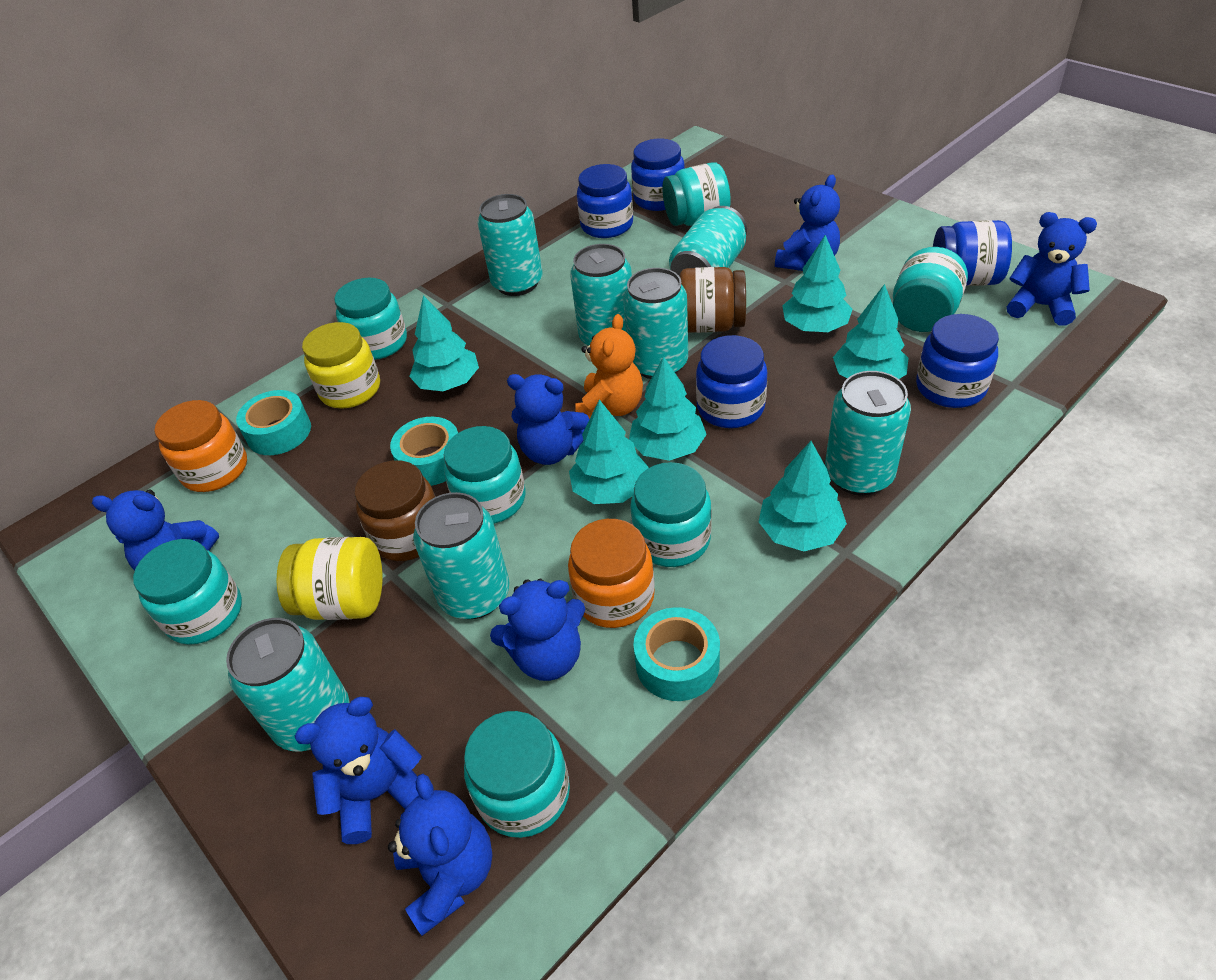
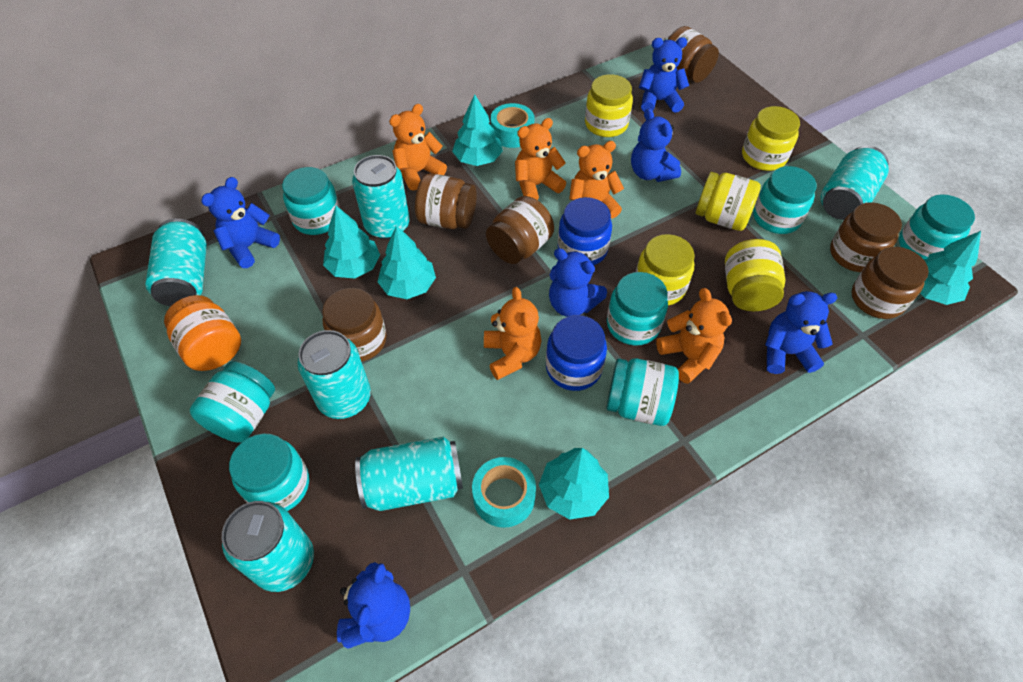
blue jar: [577,164,633,238] [631,139,685,211] [696,335,767,428] [916,314,999,408] [933,220,1012,286] = 5 -> [546,315,607,391] [558,197,612,265] = 2
blue teddy bear: [92,490,219,571] [295,697,422,844] [388,774,492,936] [490,579,585,681] [507,374,589,465] [775,174,840,271] [1007,212,1097,326] = 7 -> [201,177,280,268] [337,562,410,649] [549,248,607,317] [631,108,681,182] [639,37,689,113] [765,291,837,374] = 6
brown jar: [355,460,435,561] [680,267,746,333] = 2 -> [322,288,386,362] [415,173,477,229] [486,196,554,264] [667,26,719,83] [830,202,902,272] [852,247,929,319] = 6
orange jar: [154,400,247,492] [568,519,655,628] = 2 -> [164,295,241,371] = 1
orange teddy bear: [575,314,643,419] = 1 -> [389,104,447,191] [484,287,541,380] [515,118,566,200] [569,141,624,218] [656,288,732,384] = 5
turquoise can: [226,618,350,751] [413,492,509,619] [478,194,543,296] [570,244,632,346] [623,268,688,379] [669,206,747,277] [825,371,911,495] = 7 -> [145,219,207,306] [222,501,314,592] [298,330,371,419] [352,155,410,239] [355,437,463,511] [821,146,889,220] = 6
turquoise tape: [236,390,311,455] [390,417,458,486] [634,607,720,701] = 3 -> [472,457,536,528] [491,103,534,148] = 2
turquoise tree: [409,295,479,391] [569,399,649,504] [629,356,707,461] [759,441,847,551] [782,235,853,332] [833,284,909,379] = 6 -> [323,206,380,278] [378,225,436,299] [452,95,503,166] [539,448,609,520] [920,231,981,305] = 5
yellow jar: [277,537,383,620] [302,322,380,409] = 2 -> [585,74,633,137] [636,234,695,306] [695,172,761,231] [725,239,785,312] [742,106,800,171] = 5

